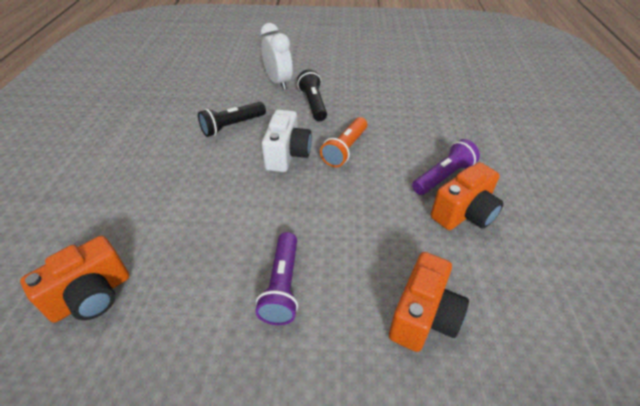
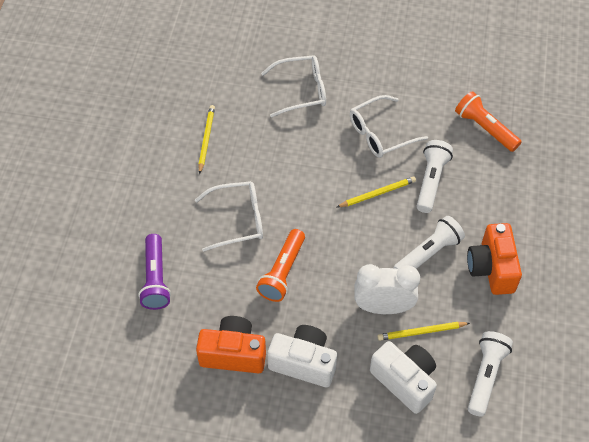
black flashlight: [198,102,266,137] [297,69,327,121] = 2 -> none = 0
orange camera: [20,236,129,323] [389,252,469,352] [431,162,504,230] = 3 -> [196,316,266,374] [467,223,522,295] = 2
orange flashlight: [320,117,367,167] = 1 -> [256,229,305,302] [455,91,522,152] = 2
purple flashlight: [255,232,298,325] [412,139,480,195] = 2 -> [138,234,171,310] = 1
white camera: [262,110,312,172] = 1 -> [267,325,337,387] [370,341,437,414] = 2
white flashlight: none = 0 -> [394,216,465,269] [417,140,453,213] [468,331,513,417] = 3
white glasses: none = 0 -> [195,181,263,252] [261,55,326,117] [350,95,428,158] = 3
yellow pencil: none = 0 -> [198,105,215,174] [337,176,416,207] [378,322,470,341] = 3

